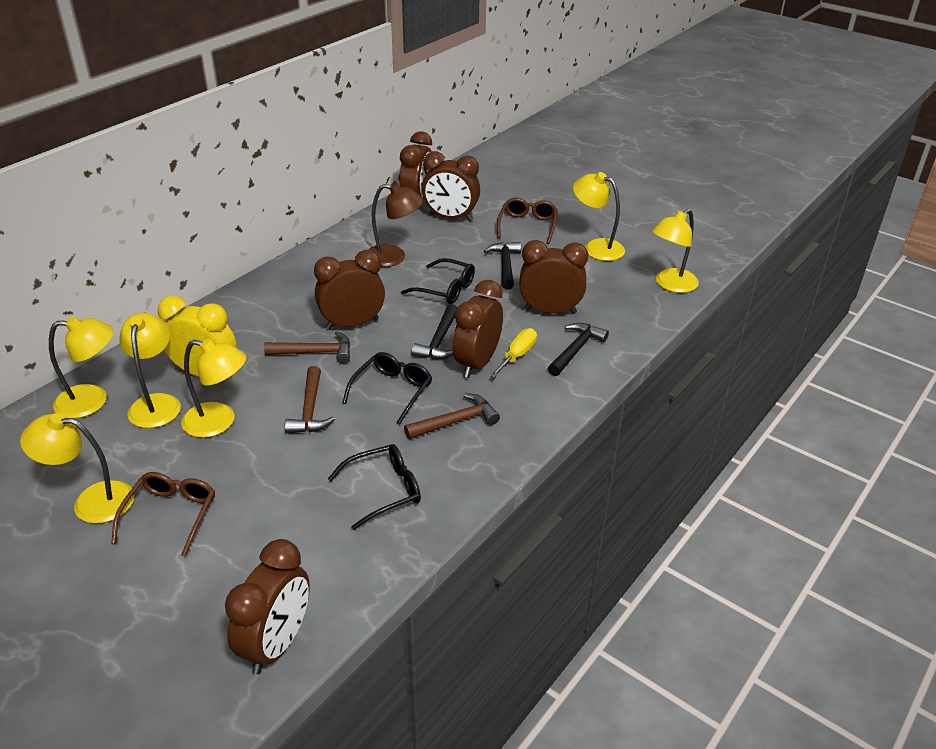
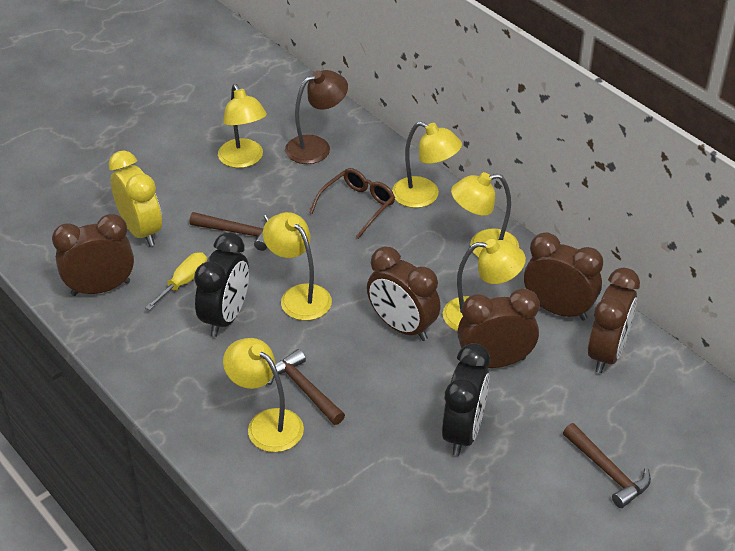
black clock: none = 0 -> [194,232,249,337] [442,343,490,456] = 2
black glasses: [328,444,421,530] [342,352,432,425] [401,258,475,304] = 3 -> none = 0
black hammer: [411,304,458,359] [484,242,521,290] [548,323,609,376] = 3 -> none = 0
brown clock: [225,539,310,674] [314,250,385,330] [400,131,432,201] [422,151,480,221] [453,280,503,378] [519,240,589,314] = 6 -> [52,214,134,296] [367,247,441,341] [457,288,540,368] [524,233,603,321] [588,268,640,373] = 5
brown glasses: [111,472,215,557] [497,198,558,244] = 2 -> [309,168,395,239] = 1

